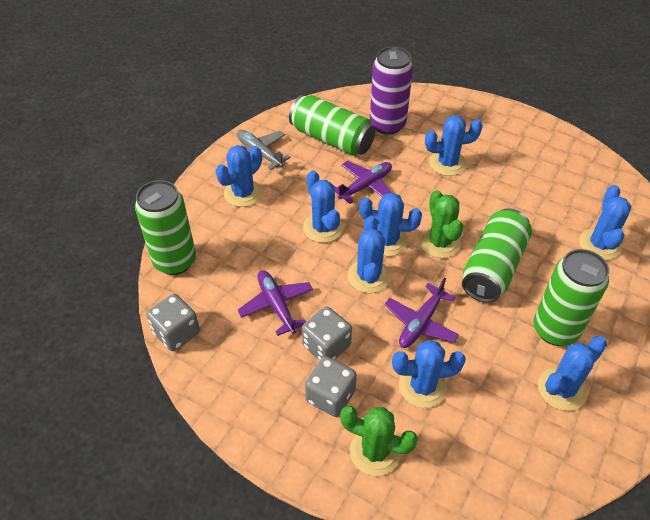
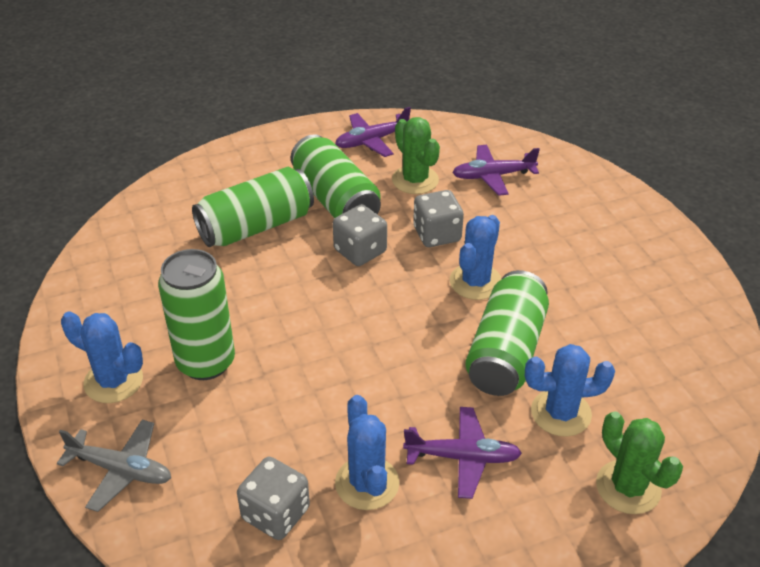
blue cactus: [216,145,263,207] [303,170,343,243] [347,216,390,293] [359,193,422,256] [392,340,466,408] [425,115,483,176] [538,336,607,411] [579,185,631,260] = 8 -> [61,312,143,403] [335,395,399,510] [450,215,502,300] [525,344,615,437] = 4
purple can: [370,47,413,135] = 1 -> none = 0

